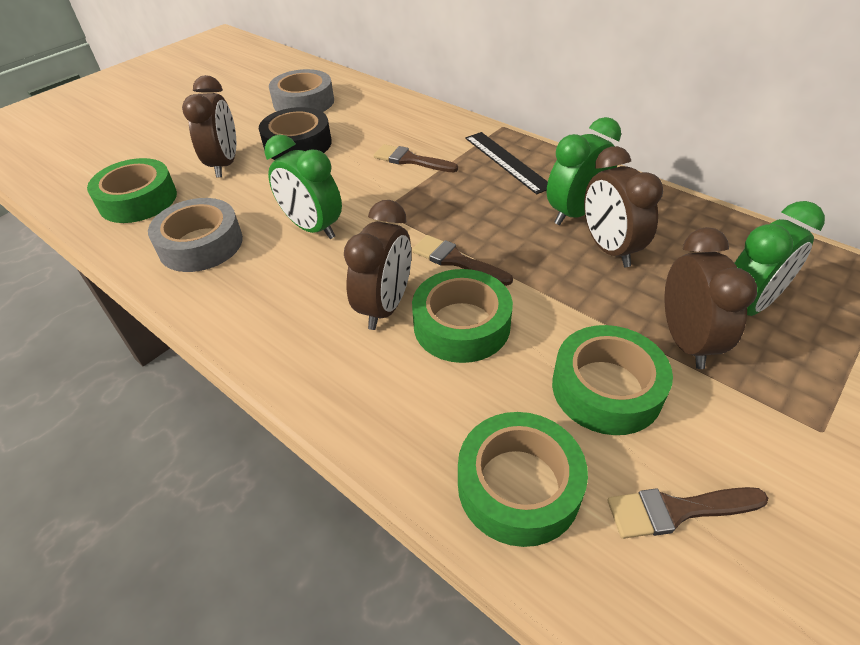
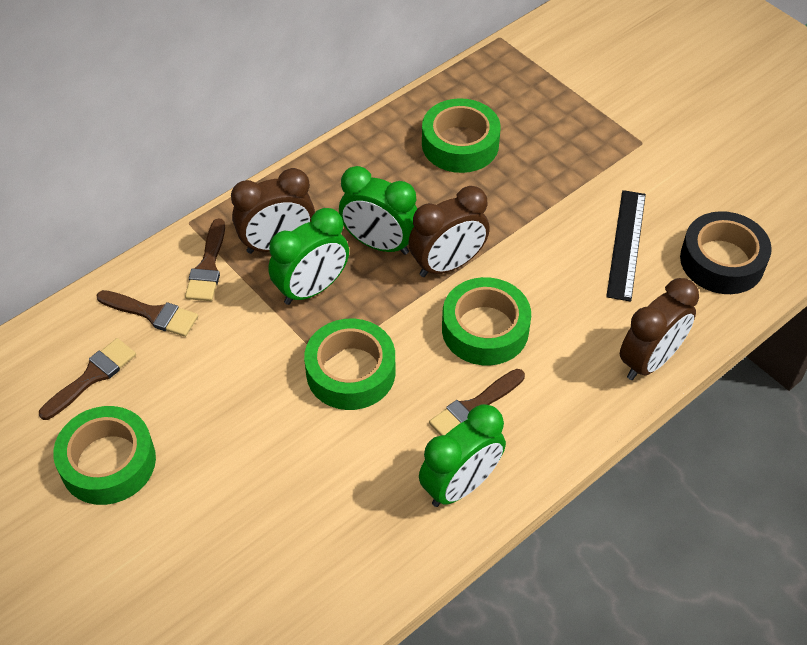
brown brush: [373,144,458,172] [412,235,513,286] [608,487,768,539] = 3 -> [39,338,136,420] [96,290,198,337] [185,218,225,301] [429,369,525,435] = 4
brown clock: [182,75,236,177] [344,200,411,330] [584,146,663,267] [665,227,757,369] = 4 -> [231,168,315,254] [409,186,490,277] [620,278,699,380] = 3
grey tape: [148,198,243,272] [269,69,334,112] = 2 -> none = 0

